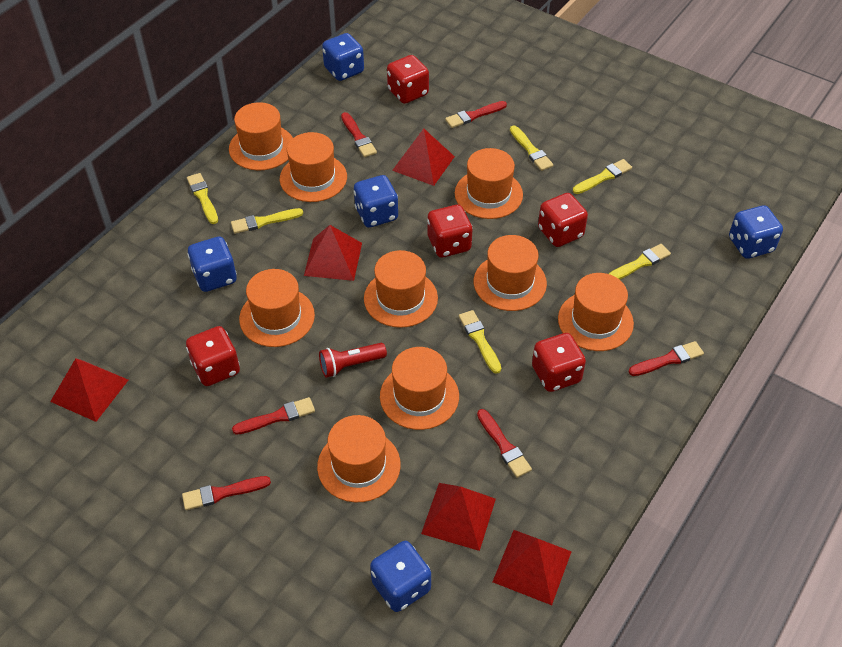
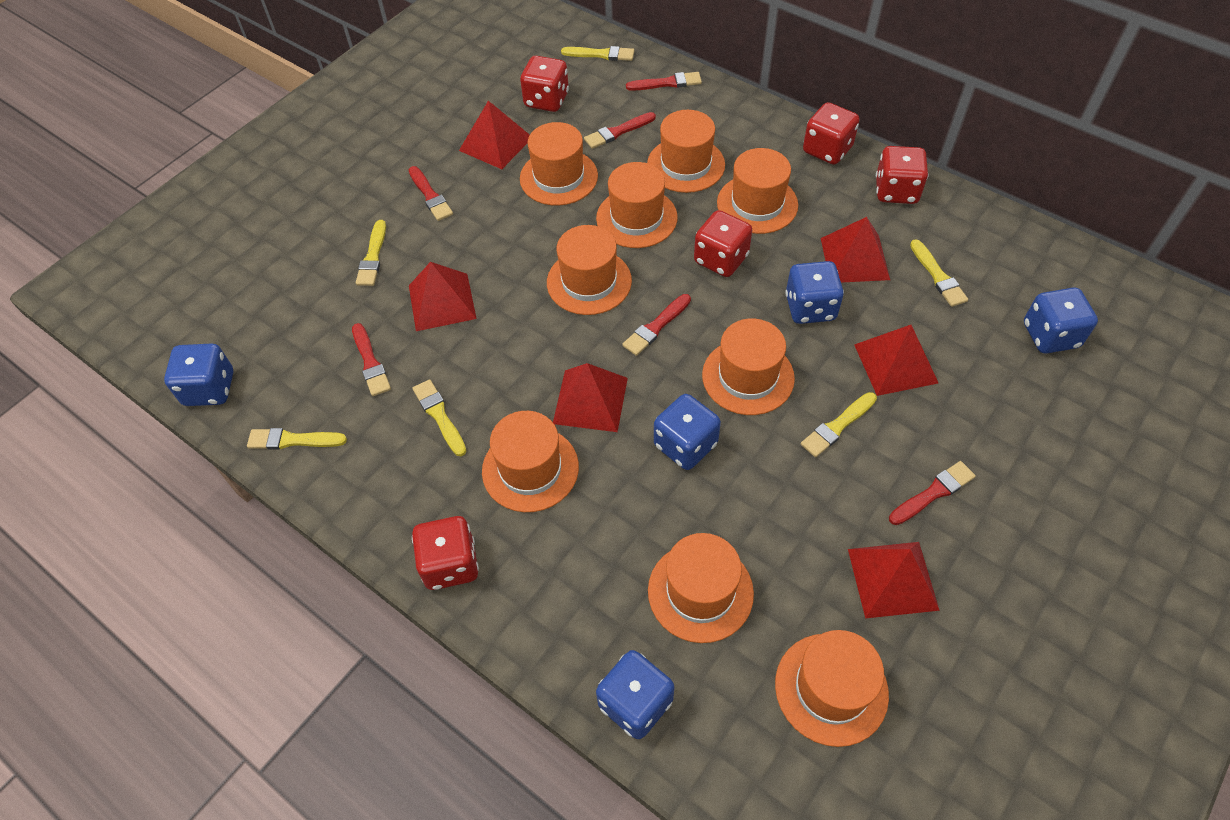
red flashlight: [319,343,387,378] = 1 -> none = 0
red pyramid: [50,358,128,422] [304,225,362,281] [392,129,455,186] [421,483,496,551] [493,530,572,605] = 5 -> [409,262,477,331] [459,101,530,169] [553,363,628,432] [821,217,890,283] [848,542,940,618] [854,325,938,396] = 6

